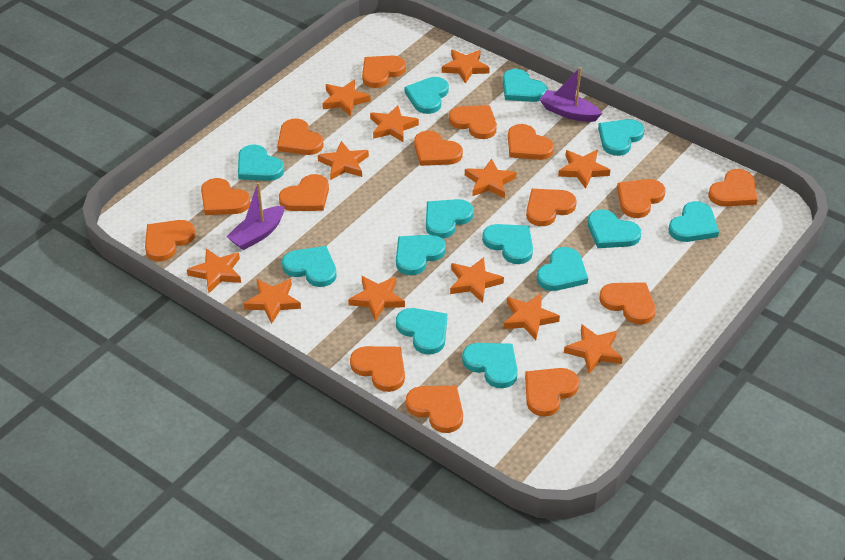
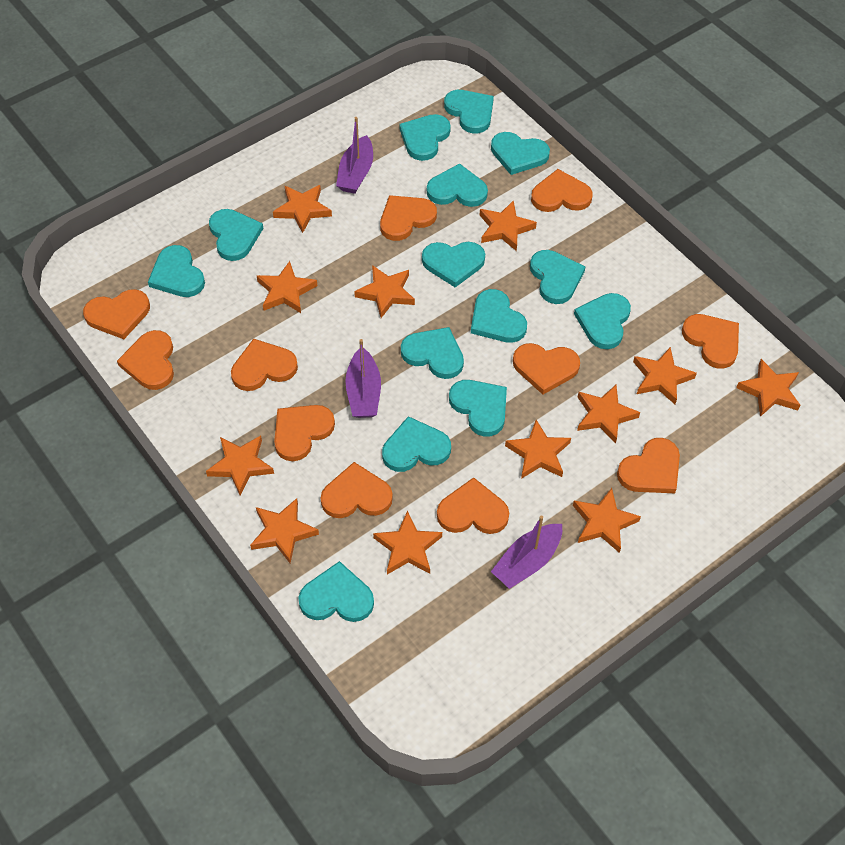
orange heart: [145,220,195,261] [201,178,251,215] [277,118,323,155] [279,174,329,211] [350,346,405,392] [362,55,406,88] [406,386,463,433] [414,131,463,166] [449,105,497,139] [508,124,554,160] [525,368,579,417] [526,189,577,226] [599,282,655,325] [617,179,665,218] [709,169,758,207] = 15 -> [83,289,150,339] [117,330,174,390] [231,339,298,391] [274,405,335,461] [321,462,393,518] [380,195,437,241] [437,477,509,534] [513,343,580,394] [531,169,593,212] [617,438,680,493] [682,314,739,369] = 11
purple boat: [226,182,285,250] [540,67,602,122] = 2 -> [336,117,373,194] [345,339,381,418] [491,515,562,589] = 3
turquoise heart: [238,144,285,181] [282,246,336,287] [396,235,446,275] [396,308,447,355] [404,77,449,114] [426,199,474,239] [462,343,518,388] [482,224,533,264] [503,69,548,102] [537,247,588,291] [588,209,641,248] [598,119,645,156] [668,201,719,242] = 13 -> [148,245,205,297] [209,209,263,261] [298,561,374,622] [382,416,451,472] [400,114,451,161] [401,327,464,379] [422,242,485,287] [427,163,488,207] [444,90,494,133] [449,380,507,437] [471,289,527,343] [491,132,550,175] [530,250,585,304] [574,293,631,349] = 14

